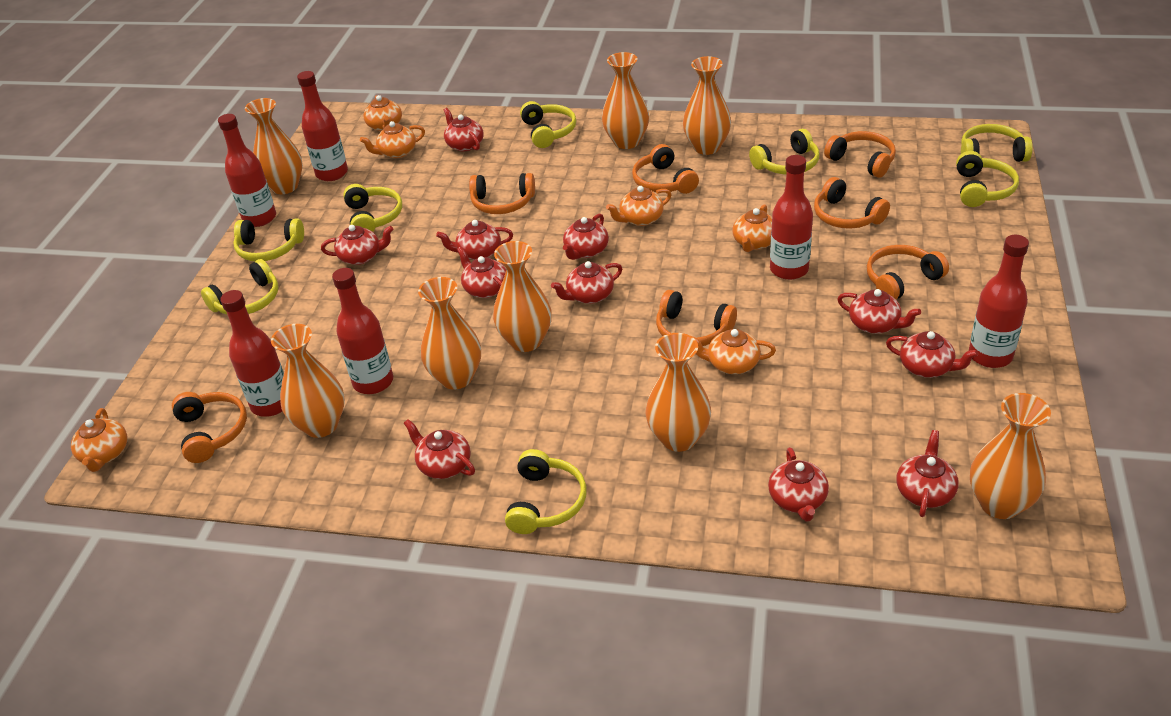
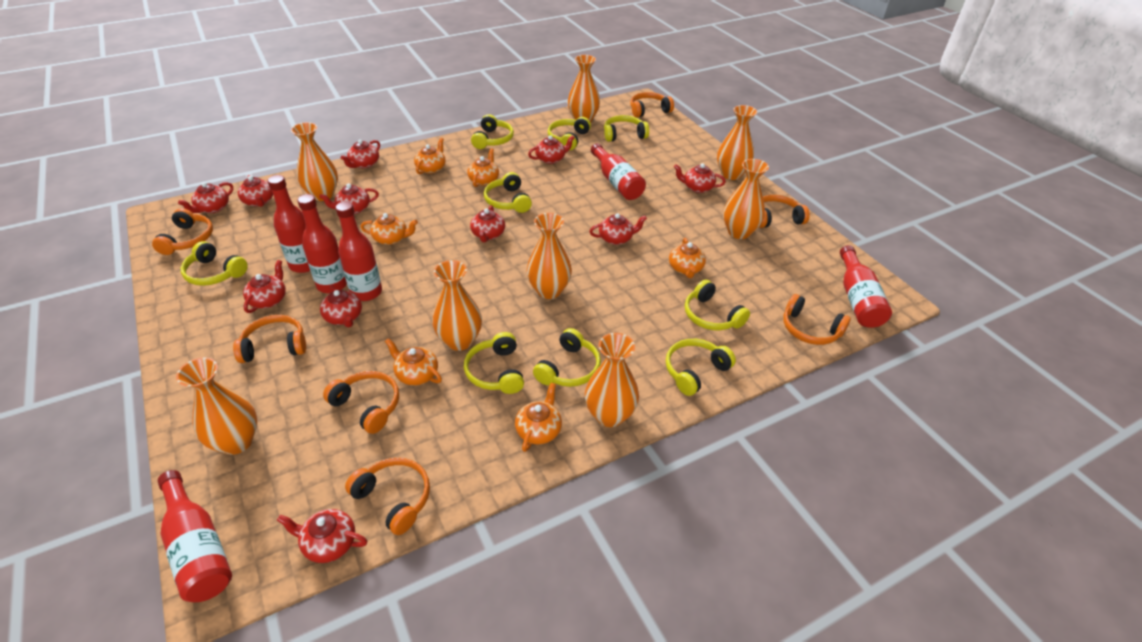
yellow headphones: [201,259,279,315] [233,218,304,261] [343,184,402,232] [505,449,586,534] [520,101,576,148] [749,129,819,174] [956,151,1019,207] [961,124,1033,162] = 8 -> [181,241,248,286] [464,332,524,394] [471,114,514,149] [484,172,532,213] [533,328,601,387] [548,117,591,150] [604,115,649,142] [666,339,736,396] [685,280,750,330] = 9

